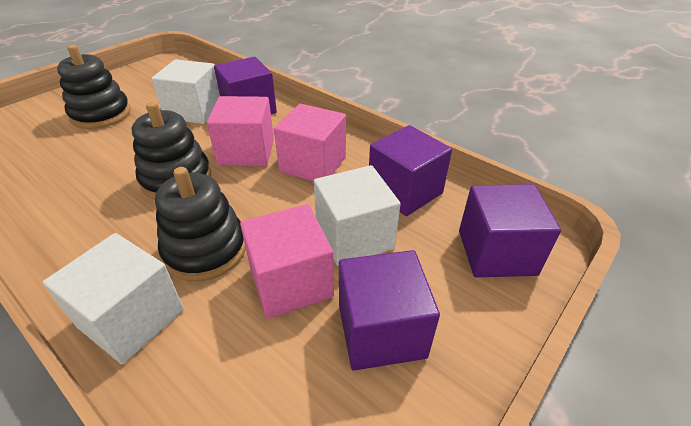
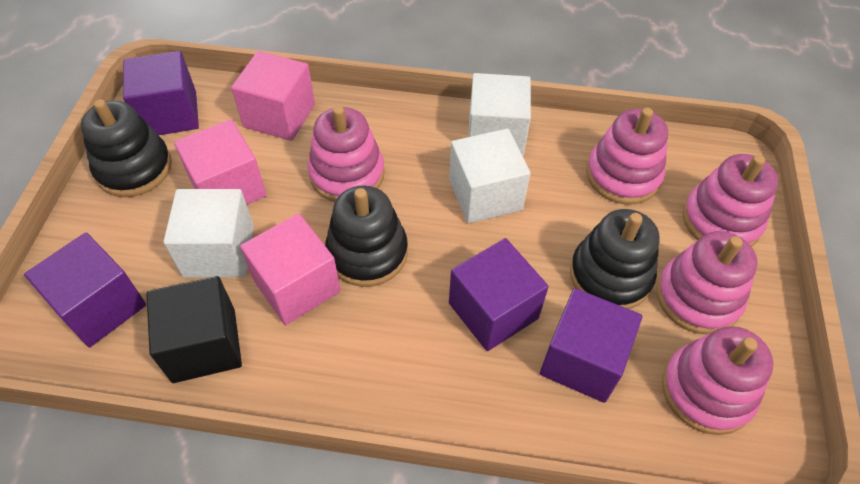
black cube: none = 0 -> [146,276,242,383] = 1
pink stacking toy: none = 0 -> [308,106,385,202] [586,108,668,204] [656,231,758,334] [662,326,773,435] [683,154,778,247] = 5

